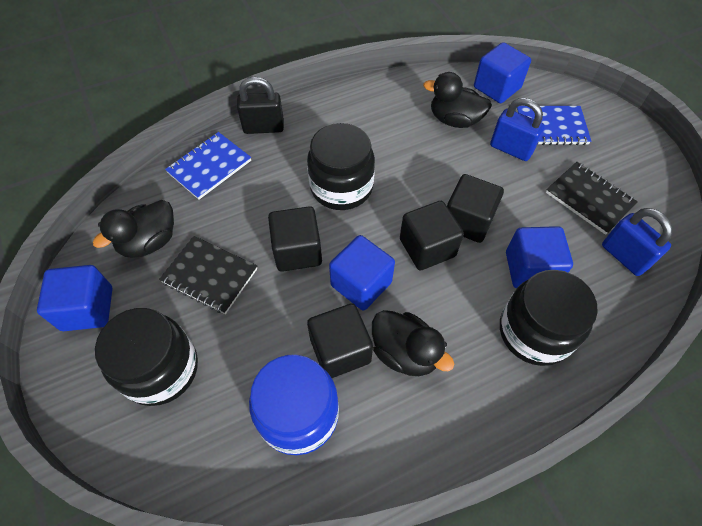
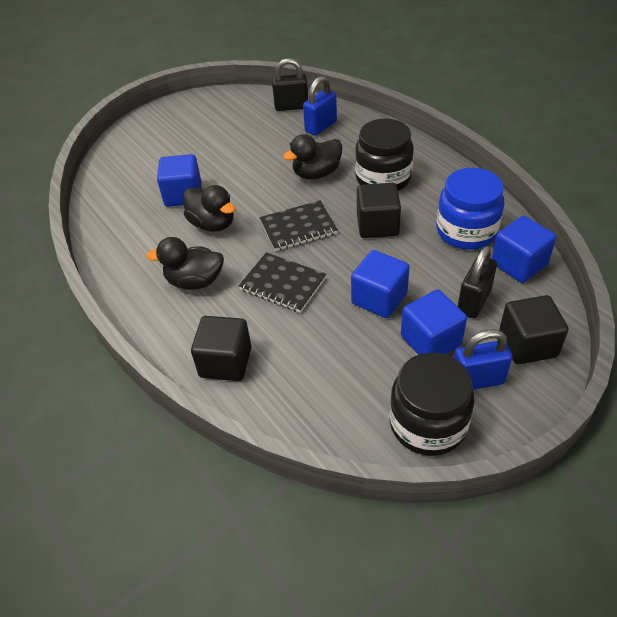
black cube: [268,206,322,272] [307,303,373,378] [400,201,464,270] [447,174,504,243] = 4 -> [191,316,251,381] [357,183,401,238] [499,295,569,364] = 3
black jar: [95,308,198,406] [307,123,375,210] [500,270,598,366] = 3 -> [355,119,414,191] [389,353,474,456] = 2
black padlock: [237,77,284,134] = 1 -> [272,58,308,111] [458,246,497,318] = 2
blue notebook: [165,132,251,200] [516,106,591,145] = 2 -> none = 0

